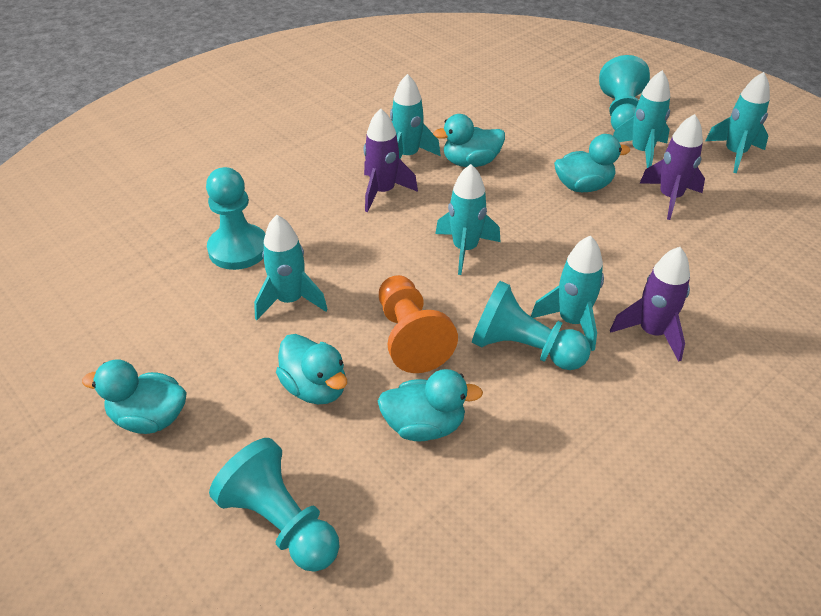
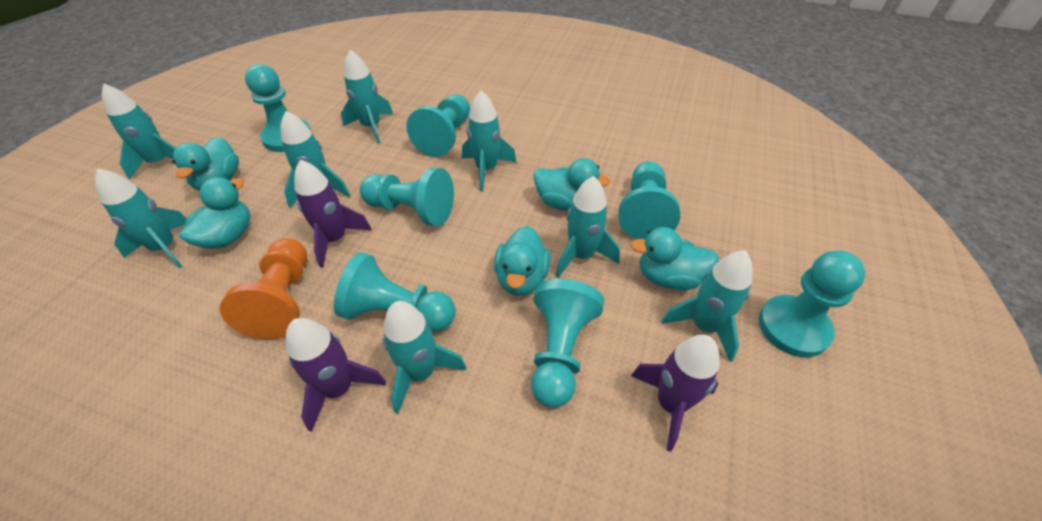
turquoise pawn: [206,167,266,270] [209,438,339,572] [472,281,591,370] [599,55,650,130] = 4 -> [245,64,312,152] [334,252,456,332] [360,168,454,226] [406,94,470,157] [531,279,604,408] [618,161,680,239] [759,250,866,357] = 7
turquoise rocket: [254,215,328,320] [390,74,441,159] [435,164,500,275] [531,235,604,351] [613,70,670,168] [705,72,770,173] = 6 -> [95,168,187,269] [102,84,176,180] [281,111,351,208] [341,50,393,143] [383,301,466,414] [462,90,517,191] [556,176,620,278] [662,250,752,362] = 8

